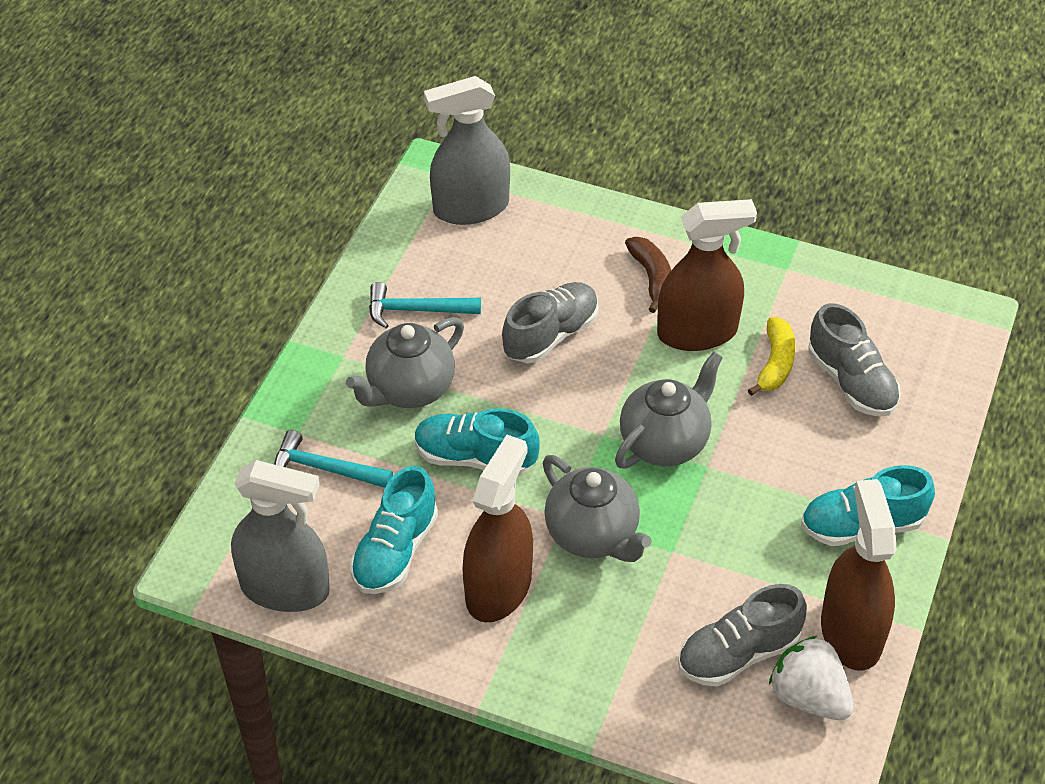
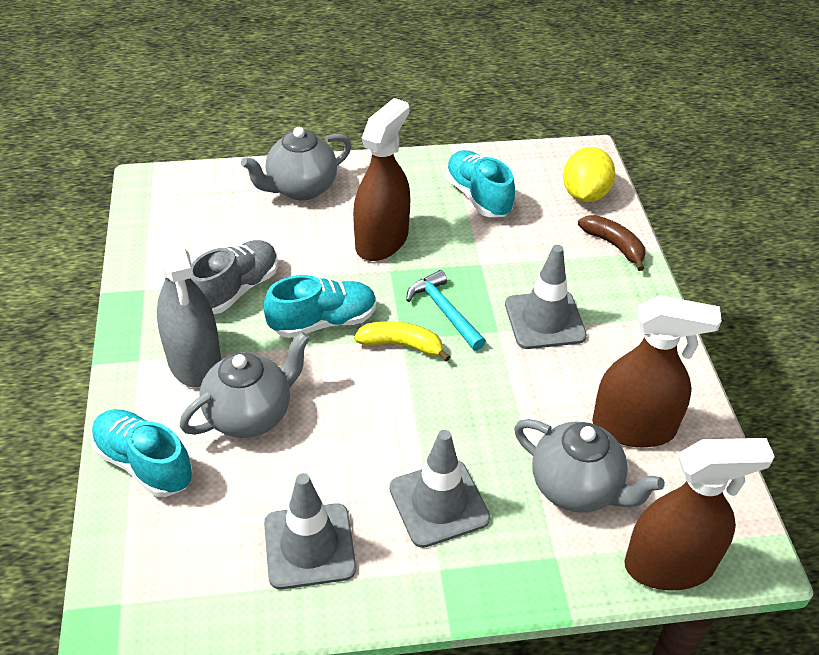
grey shoe: [502,282,598,363] [678,584,807,687] [808,303,901,417] = 3 -> [191,240,278,314] = 1
grey spray bottle: [231,460,330,612] [424,76,510,225] = 2 -> [155,225,221,388] = 1
grey traffic cone: none = 0 -> [264,473,356,590] [389,430,490,548] [505,245,587,349] = 3
turquoise hammer: [274,430,393,488] [369,282,481,328] = 2 -> [406,270,486,351] = 1
white strawberry: [769,636,854,720] = 1 -> none = 0
yellow lemon: none = 0 -> [563,147,616,202] = 1

